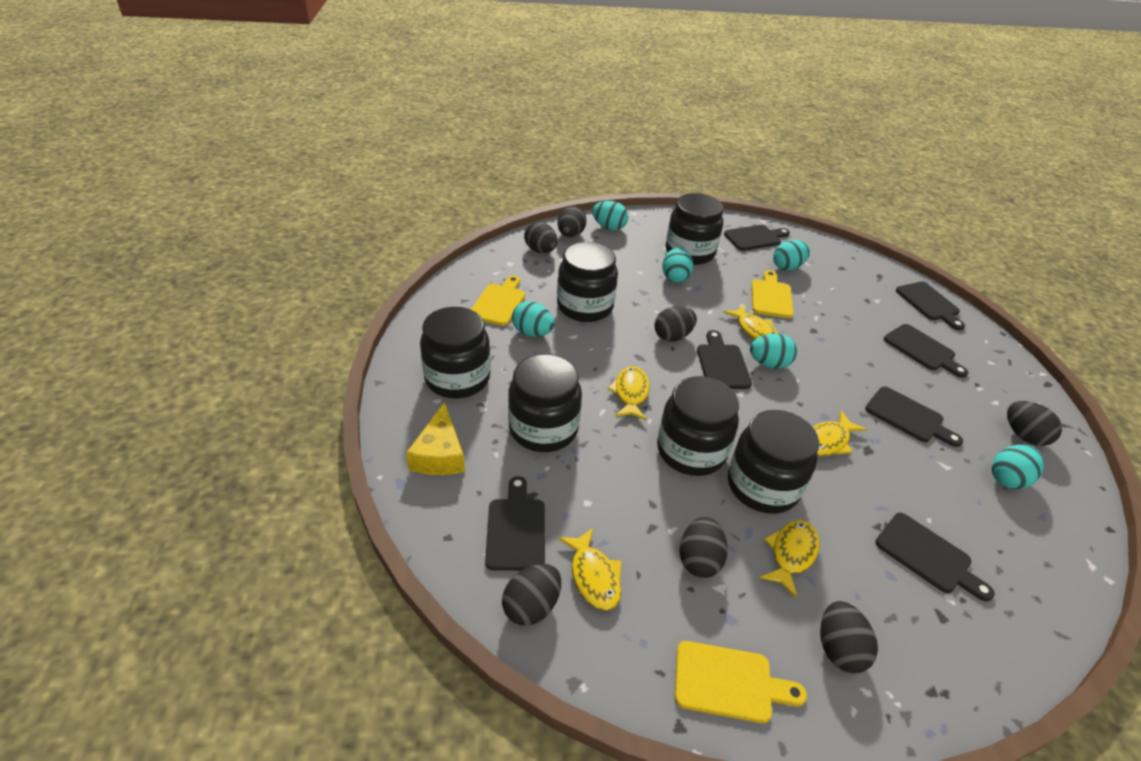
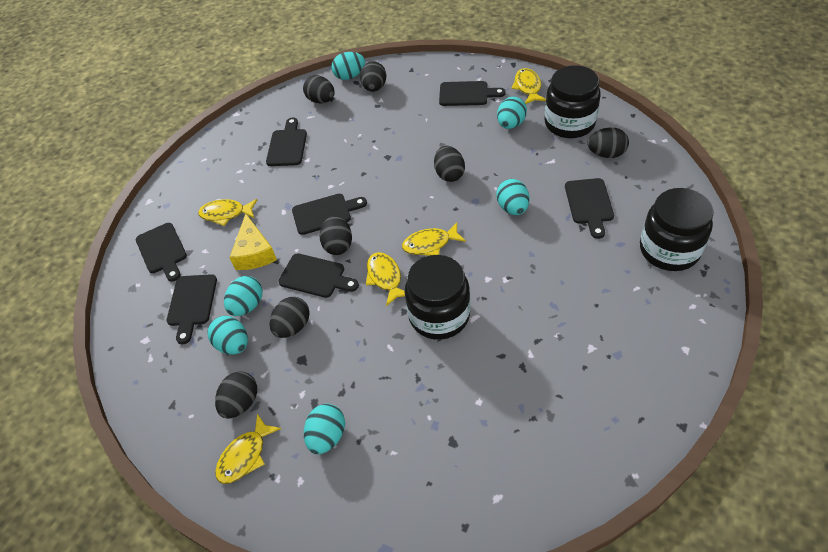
black jar: [420,307,491,398] [508,354,582,452] [557,242,618,322] [657,376,739,476] [666,193,723,265] [728,410,819,514] = 6 -> [405,255,470,340] [544,66,601,138] [640,188,713,271] = 3
yellow cutting board: [471,275,525,326] [675,641,807,723] [752,270,794,318] = 3 -> none = 0

